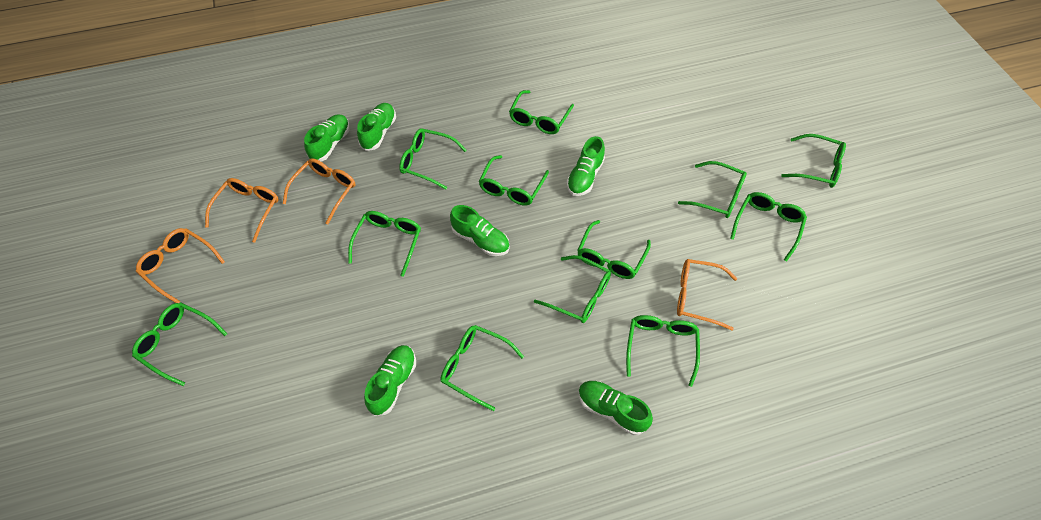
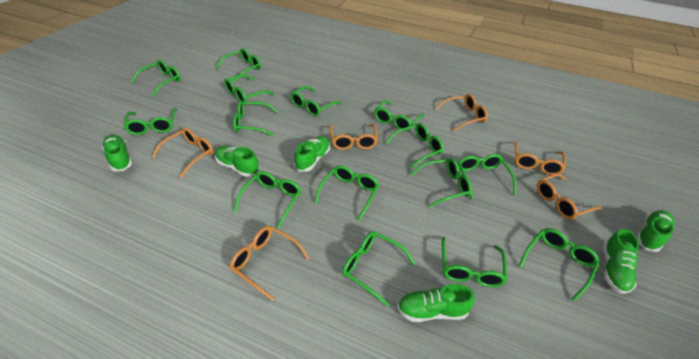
green glasses: [132,303,227,386] [348,211,421,277] [399,128,467,190] [441,325,524,411] [479,155,549,206] [509,90,574,134] [534,255,611,323] [577,220,651,279] [626,315,700,387] [678,161,747,218] [730,192,807,262] [781,134,846,188] = 12 -> [124,108,177,135] [132,60,181,96] [216,48,261,81] [224,74,274,102] [233,101,278,136] [234,171,301,228] [290,86,342,116] [314,165,379,221] [342,231,416,307] [374,100,424,131] [386,123,444,169] [410,158,472,207] [442,237,507,287] [458,154,516,199] [518,228,600,302] = 15
orange glasses: [136,228,225,303] [205,178,279,243] [283,158,355,224] [677,259,737,330] = 4 -> [152,128,214,178] [229,226,310,301] [329,124,378,150] [435,94,488,131] [515,141,566,175] [537,173,602,220] = 6

